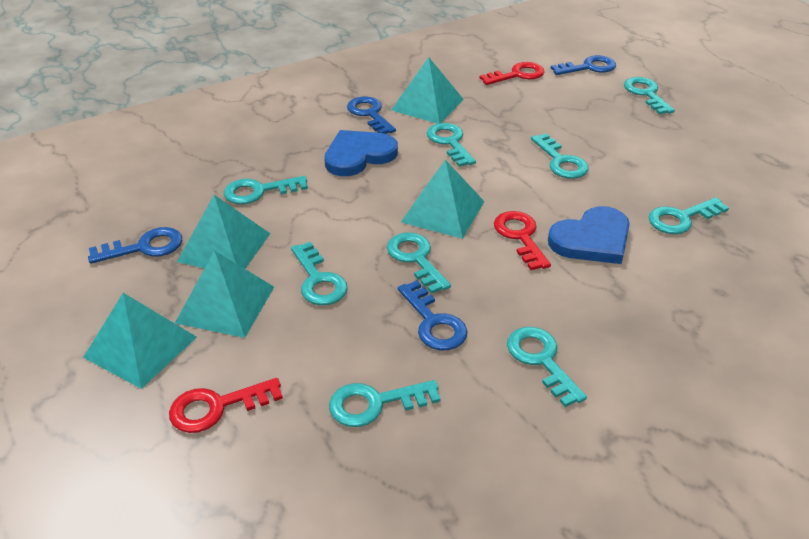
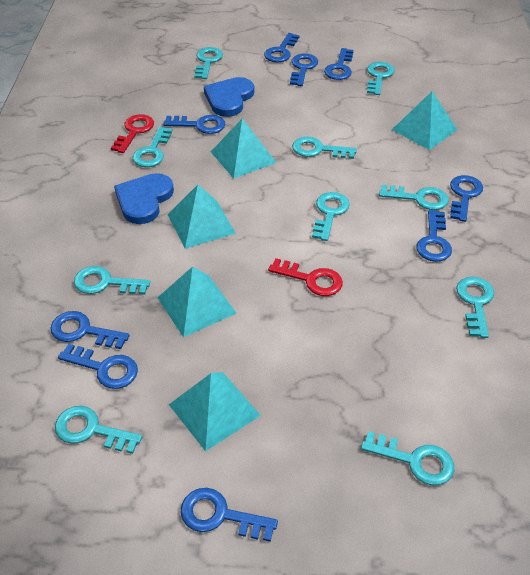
blue key: [88,227,182,264] [347,96,396,134] [398,280,467,351] [551,55,616,75] = 4 -> [50,311,130,349] [58,344,138,389] [163,115,226,134] [180,488,278,542] [264,33,299,62] [290,54,318,86] [324,48,354,80] [416,210,452,262] [450,175,483,222] = 9
red key: [169,378,283,433] [480,62,544,85] [494,211,551,270] = 3 -> [111,114,154,153] [268,258,343,296] = 2
turquoise key: [224,176,308,204] [291,242,348,305] [329,380,441,427] [387,233,451,294] [427,123,476,167] [507,327,587,407] [531,133,589,179] [624,77,675,115] [648,197,729,234] = 9 -> [55,406,142,454] [74,266,150,295] [132,127,173,167] [194,47,223,79] [292,137,357,159] [312,192,350,241] [361,431,454,485] [367,62,395,95] [379,185,449,210] [456,277,494,338] = 10

